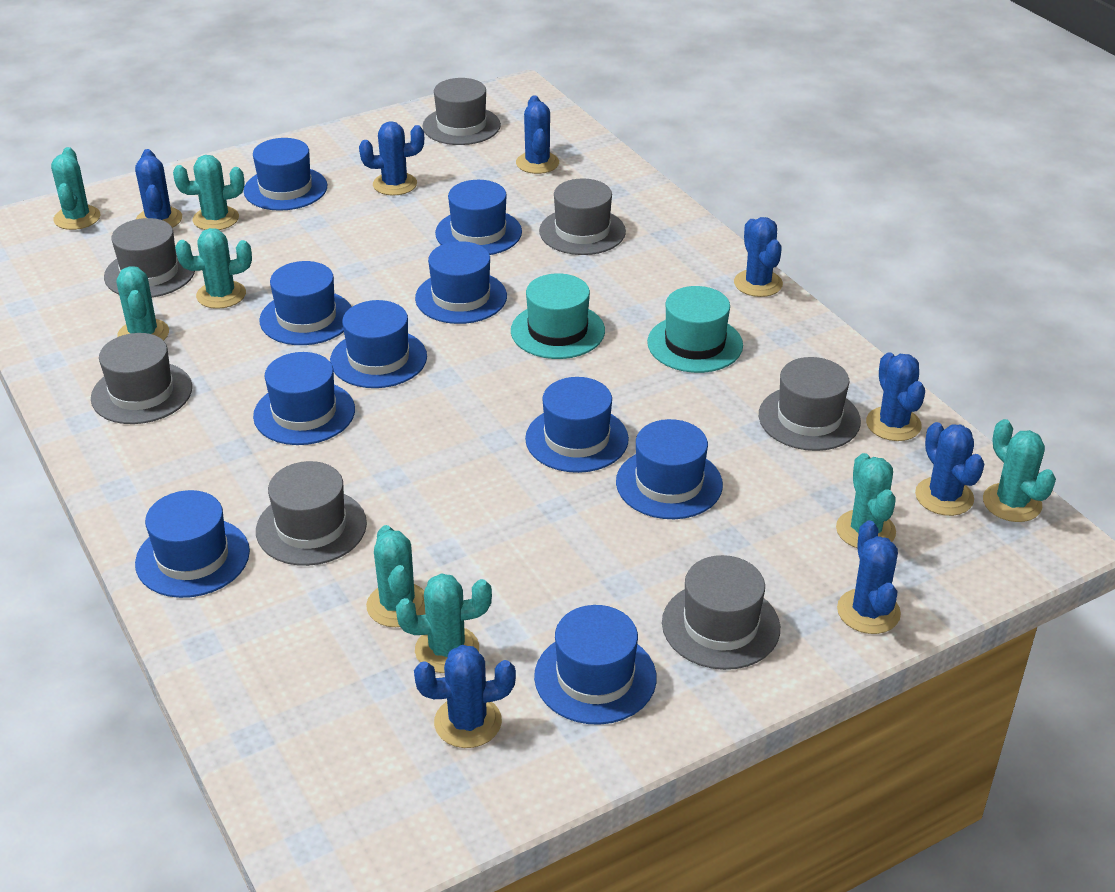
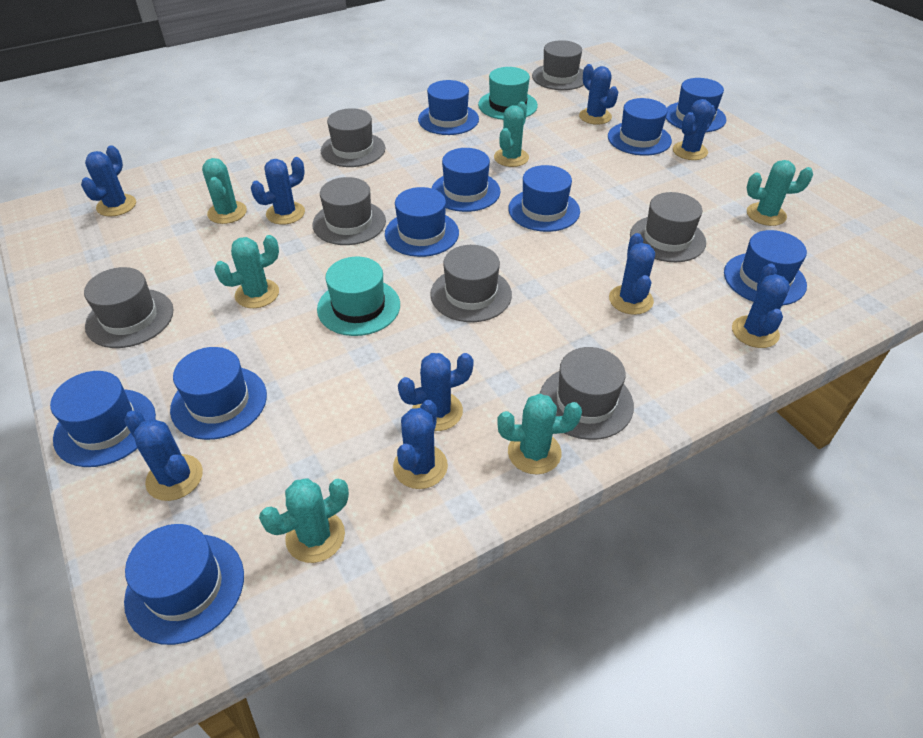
blue cactus: [135,149,182,228] [359,121,424,196] [414,645,516,748] [516,95,559,174] [734,217,783,297] [837,520,901,634] [866,352,925,441] [915,422,985,516] = 8 -> [81,145,136,217] [124,410,203,501] [251,157,305,225] [393,400,448,489] [398,353,474,431] [579,64,618,125] [609,233,655,315] [673,99,716,160] [732,263,790,348] = 9
turquoise cactus: [51,147,100,230] [117,266,169,341] [173,155,245,230] [175,228,252,309] [366,525,425,627] [396,573,492,673] [836,453,896,548] [983,419,1056,522] = 8 -> [202,158,247,224] [214,235,279,308] [259,478,349,563] [494,102,529,167] [497,394,582,474] [747,160,813,226] = 6

